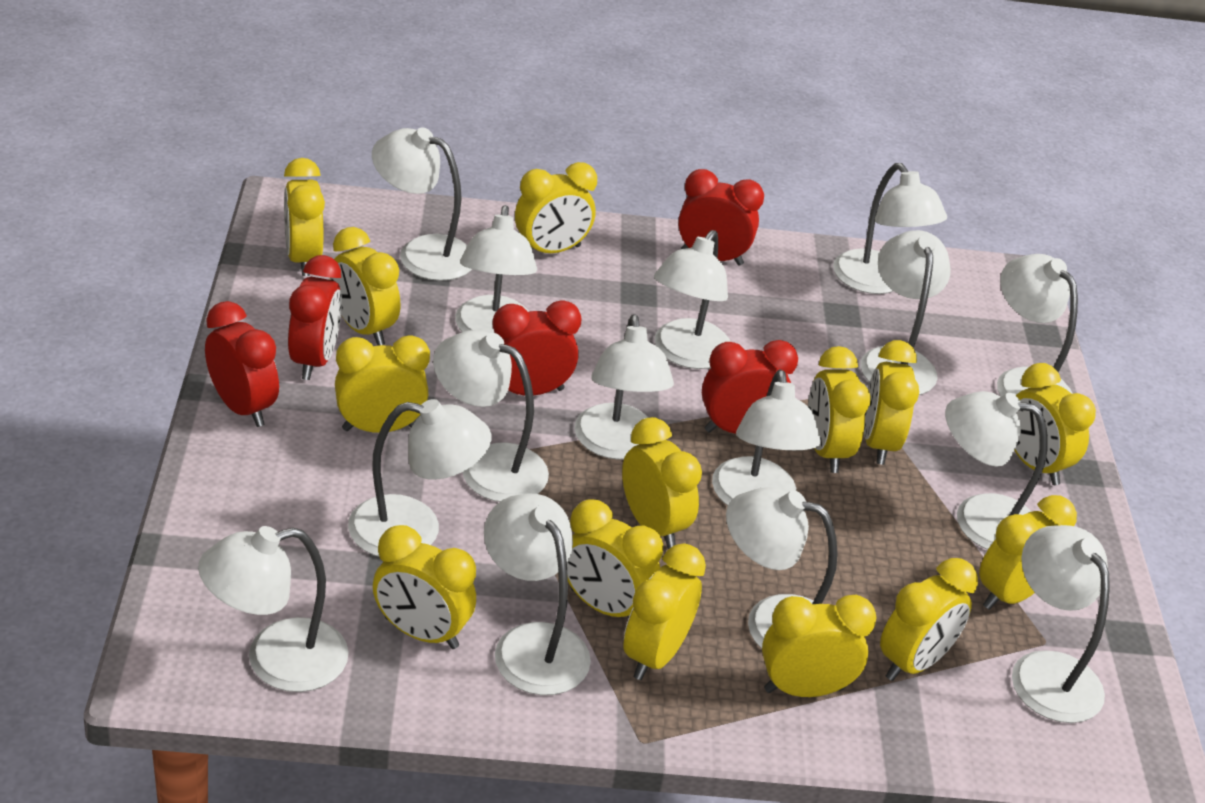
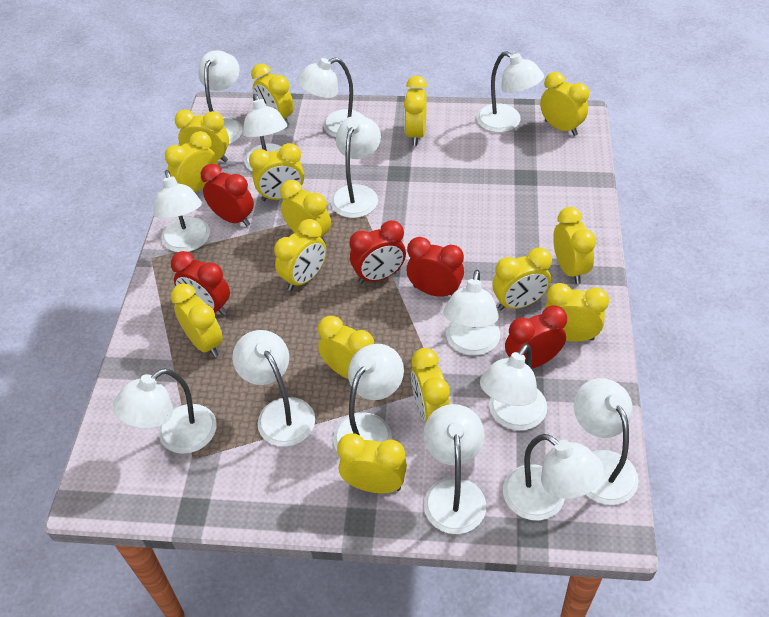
white lamp: [198,526,349,692] [348,399,492,557] [372,127,472,281] [433,330,549,502] [455,205,537,333] [484,494,591,695] [574,314,674,460] [654,230,731,369] [712,369,821,506] [726,487,838,649] [833,163,947,294] [861,230,951,395] [945,391,1048,550] [997,254,1078,396] [1012,525,1110,723] = 15 -> [113,368,217,454] [153,170,210,252] [198,50,243,145] [232,330,315,447] [243,94,287,171] [297,57,363,137] [331,115,381,218] [333,344,404,451] [423,404,486,534] [444,270,500,356] [477,51,544,133] [480,344,547,431] [503,434,604,521] [574,378,639,505] = 14
yellow clock: [284,158,325,276] [330,227,400,346] [335,335,430,433] [373,525,476,649] [515,162,597,253] [567,499,663,618] [622,417,702,549] [623,544,706,680] [762,595,877,697] [808,346,871,473] [864,340,919,465] [880,558,978,681] [979,495,1077,610] [1014,363,1096,485] = 14 -> [165,131,218,192] [171,283,223,357] [174,109,229,162] [249,143,304,201] [251,64,294,126] [274,219,326,291] [280,180,331,244] [318,316,374,379] [337,434,407,493] [404,76,427,146] [411,348,450,423] [492,247,552,310] [540,72,589,136] [545,283,609,342] [553,207,596,284] = 15

